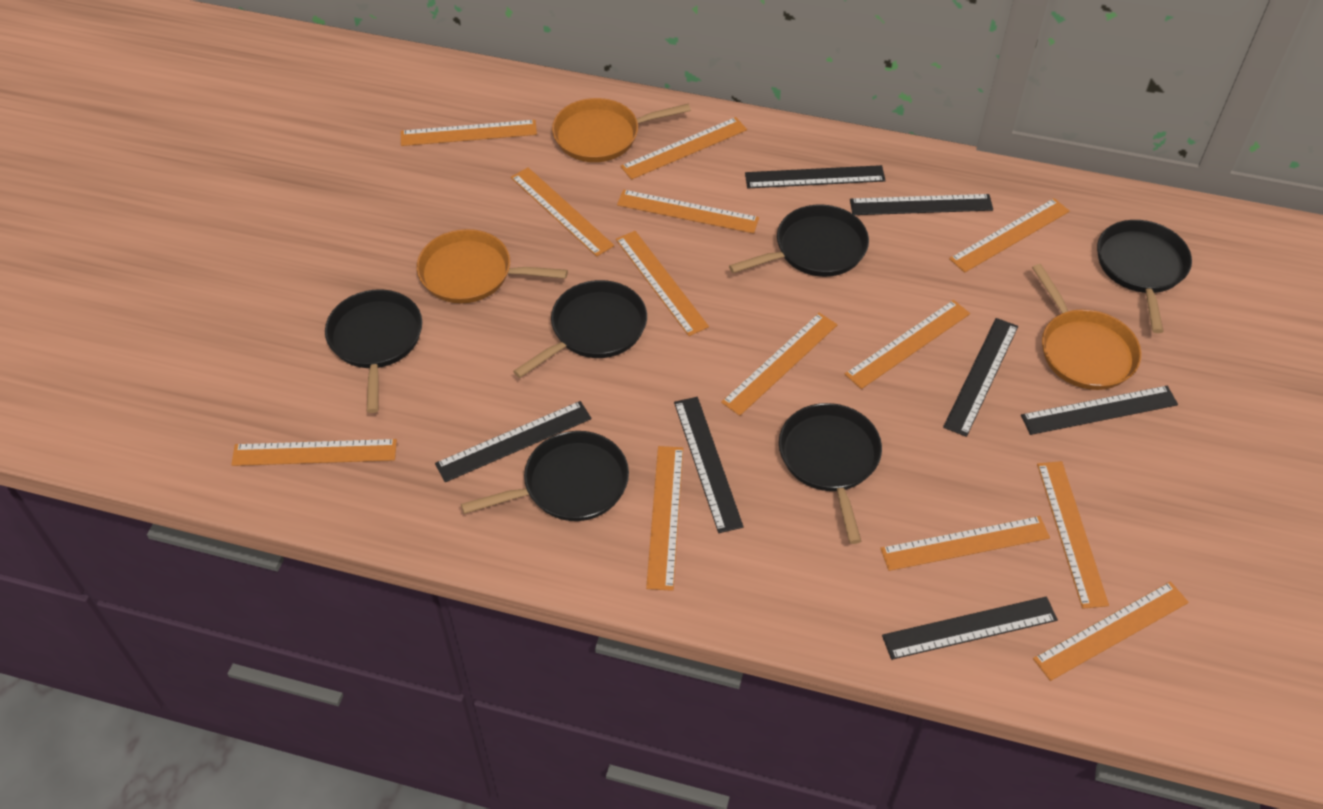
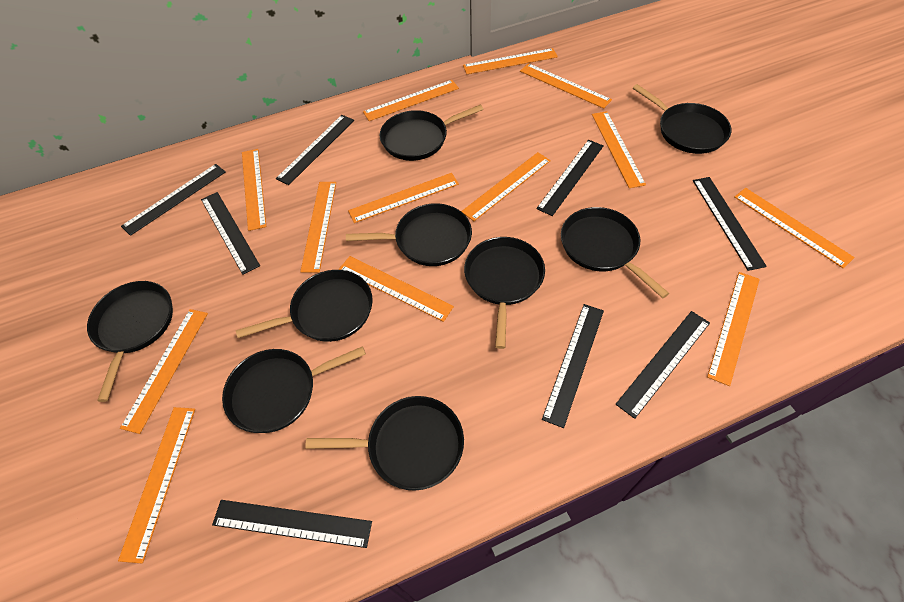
black pan: [325,289,422,413] [461,431,629,521] [513,280,647,378] [729,205,869,277] [779,403,882,544] [1097,220,1192,333] = 6 -> [87,281,173,402] [222,346,366,433] [236,270,373,342] [305,396,464,491] [346,203,472,266] [380,104,483,161] [464,237,545,349] [561,207,669,298] [633,84,731,154] = 9
black ruler: [435,401,592,482] [674,397,744,533] [745,165,886,188] [850,194,993,215] [882,597,1058,660] [943,318,1018,437] [1021,386,1178,435] = 7 -> [121,164,225,236] [201,192,260,275] [212,500,372,548] [276,115,354,185] [536,140,604,216] [542,304,604,428] [616,311,710,419] [693,177,767,271] = 8
orange pan: [417,229,568,303] [552,98,691,162] [1032,264,1142,390] = 3 -> none = 0

